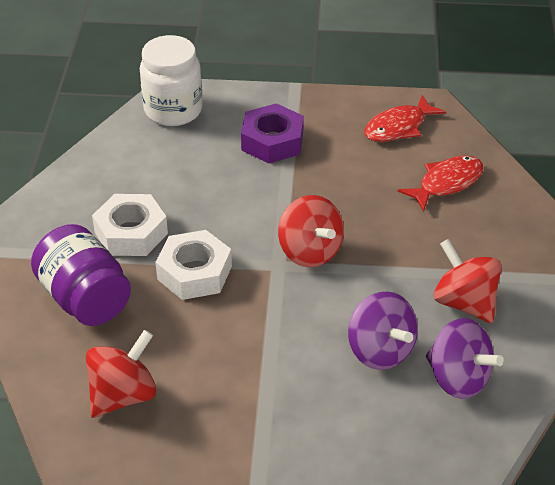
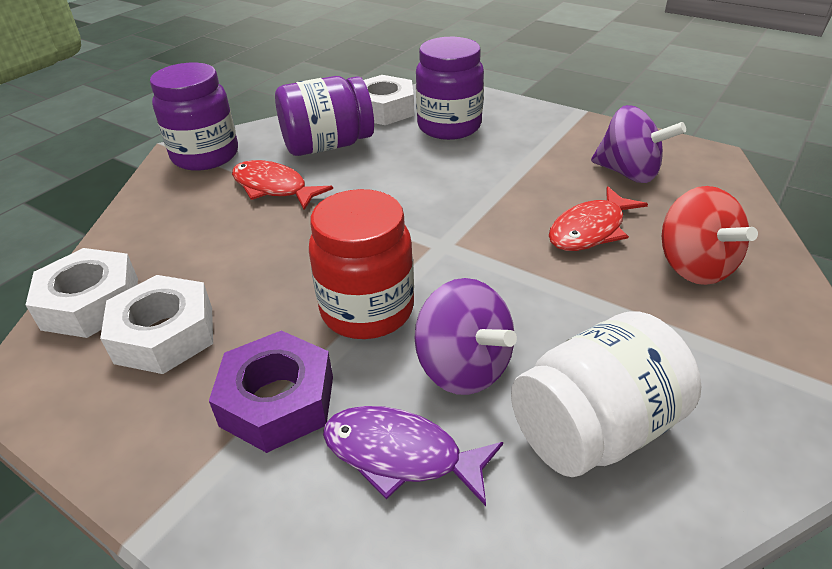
purple fish: none = 0 -> [323,406,503,506] = 1
purple jar: [31,224,131,326] = 1 -> [150,63,238,171] [275,76,374,156] [416,37,484,140] = 3
red jar: none = 0 -> [309,189,414,339] = 1
red spinning top: [86,330,157,418] [278,195,344,267] [434,239,502,323] = 3 -> [662,186,758,285] = 1
white nut: [92,194,168,256] [155,230,232,300] = 2 -> [26,248,138,338] [100,275,213,374] [364,75,414,125] = 3

